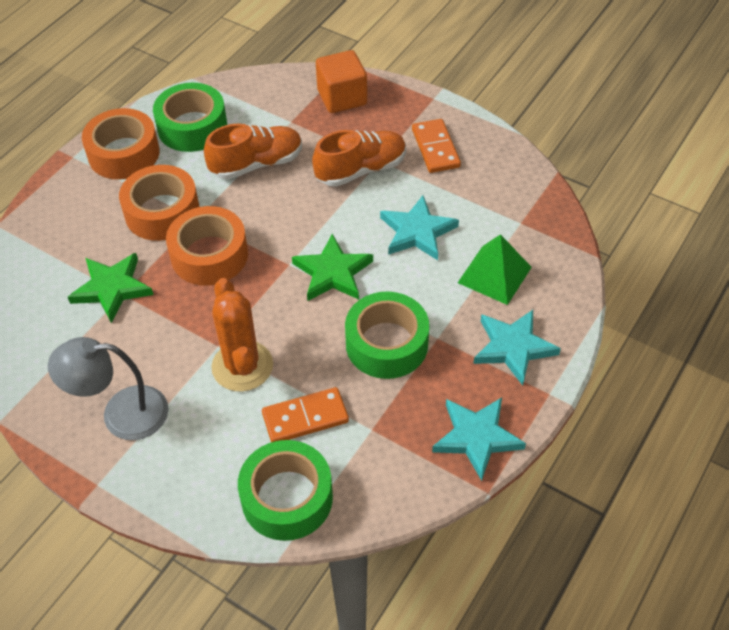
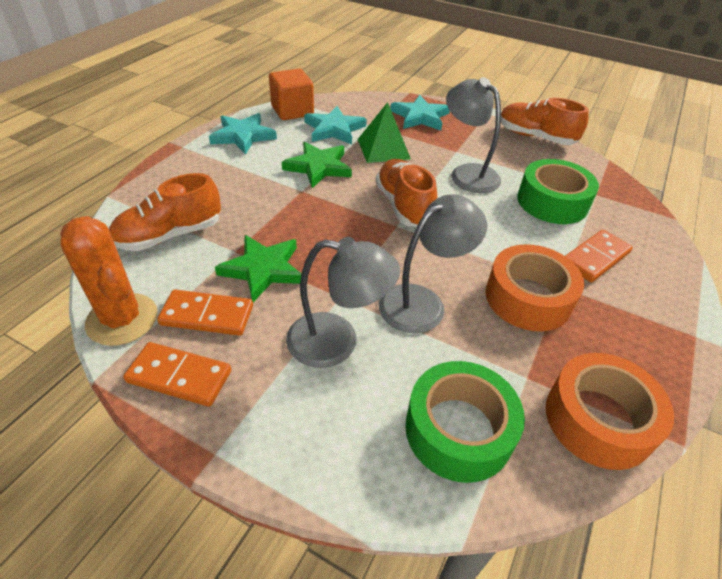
green tape: [153,83,227,152] [238,440,333,541] [345,292,429,379] = 3 -> [405,361,525,483] [517,159,599,224] = 2
grey lamp: [48,337,169,440] = 1 -> [286,237,400,368] [379,194,487,333] [446,77,501,193] = 3
orange domino: [262,387,349,442] [412,119,461,173] = 2 -> [123,342,231,407] [157,290,253,336] [565,230,633,282] = 3
orange shoe: [204,124,302,180] [312,130,406,187] = 2 -> [109,173,221,251] [376,159,437,227] [501,98,589,145] = 3
orange tape: [82,108,160,180] [119,165,199,241] [166,206,248,286] = 3 -> [485,244,584,331] [546,353,674,470] = 2

